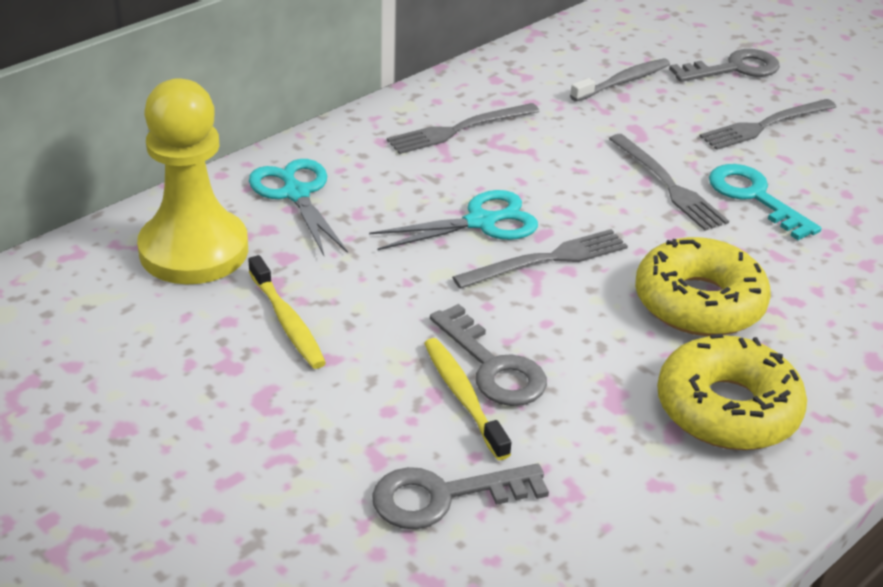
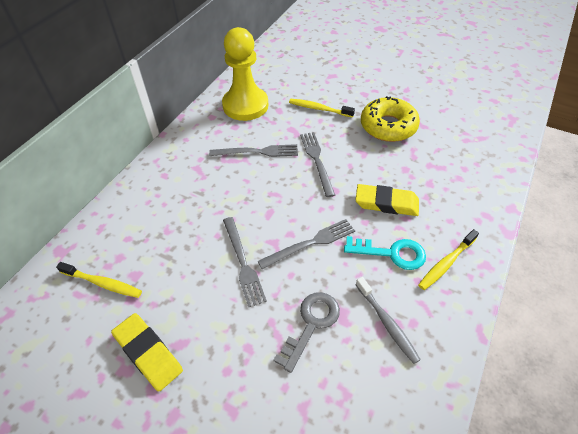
grey key: [372,463,549,529] [430,304,547,406] [669,49,780,82] = 3 -> [273,292,340,373] = 1
turquoise scissors: [249,159,348,256] [369,190,538,250] = 2 -> none = 0
yellow donut: [635,237,771,336] [657,334,807,450] = 2 -> [361,96,420,142] = 1
yellow eraser: none = 0 -> [111,313,183,392] [356,184,419,216] = 2
yellow toothbrush: [248,255,326,369] [424,338,512,460] = 2 -> [56,262,142,298] [289,99,355,118] [418,229,479,290] = 3

